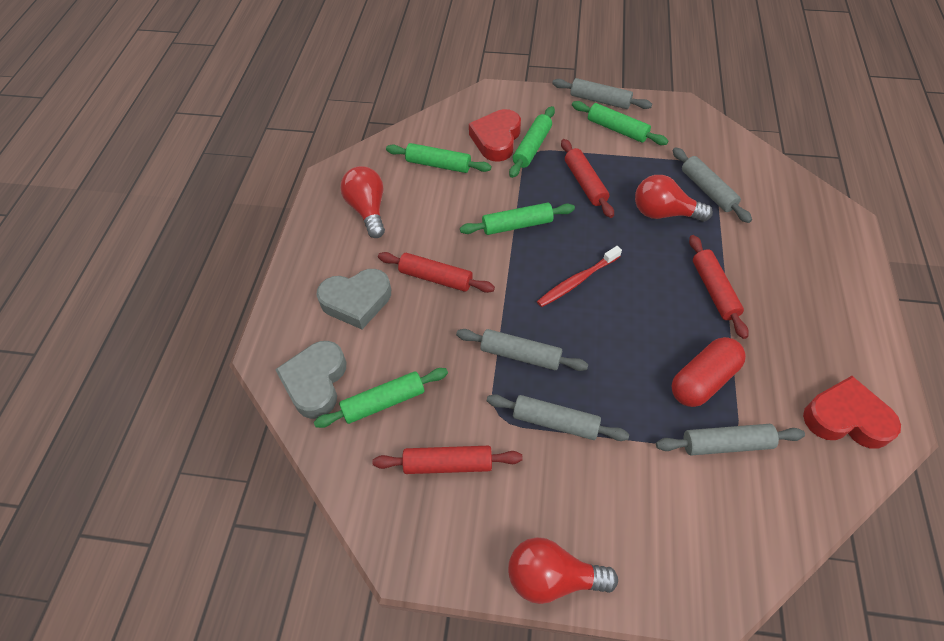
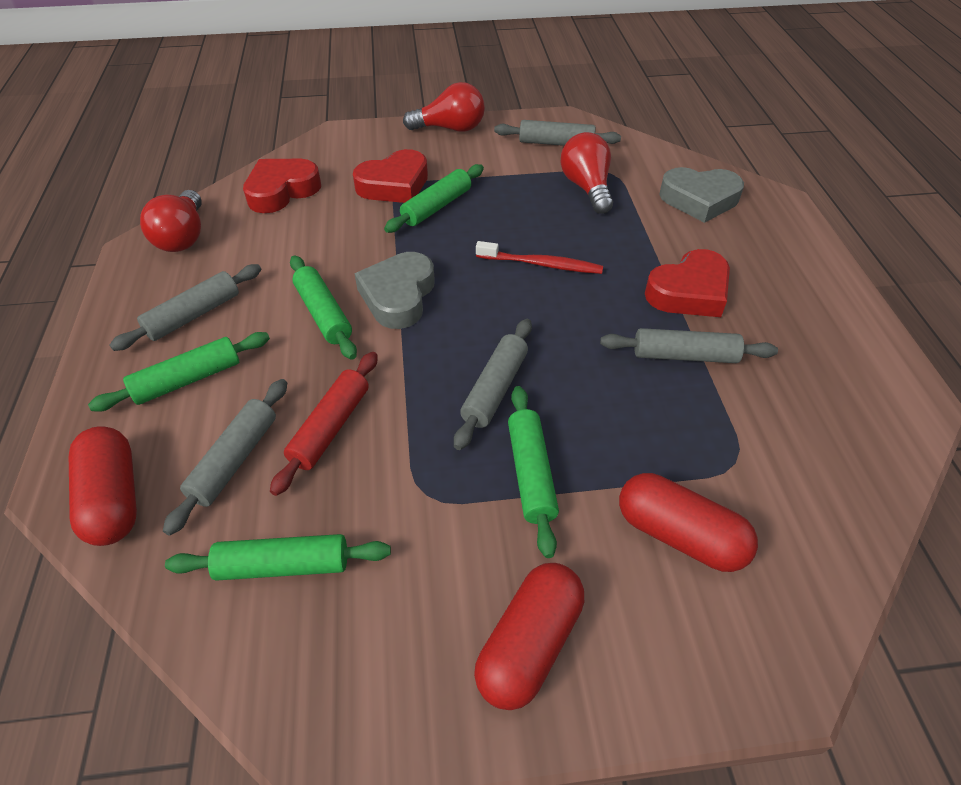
red capsule: [671,337,746,407] = 1 -> [69,426,137,546] [474,563,584,710] [619,473,758,572] = 3
red heart: [469,109,521,162] [803,376,901,449] = 2 -> [243,159,321,213] [353,149,428,203] [645,249,730,317] = 3
red rolling pin: [372,446,523,474] [378,252,495,293] [561,139,614,218] [689,235,749,339] = 4 -> [270,352,378,496] = 1

